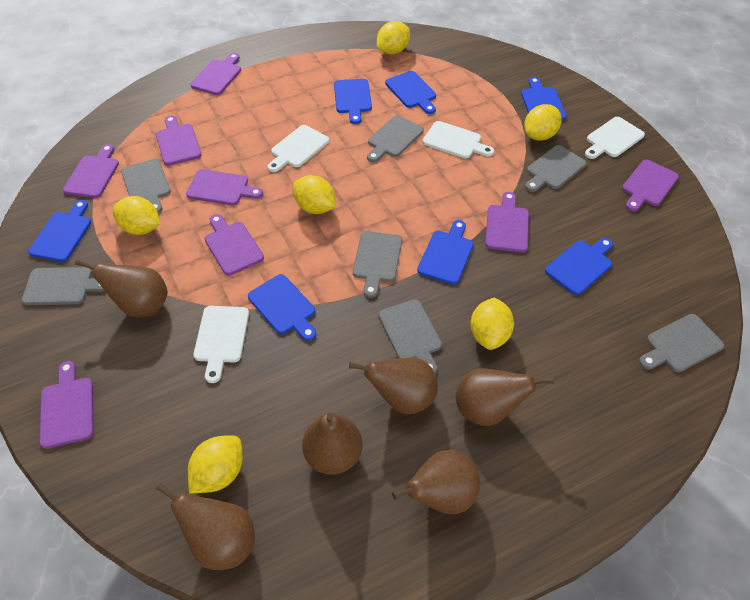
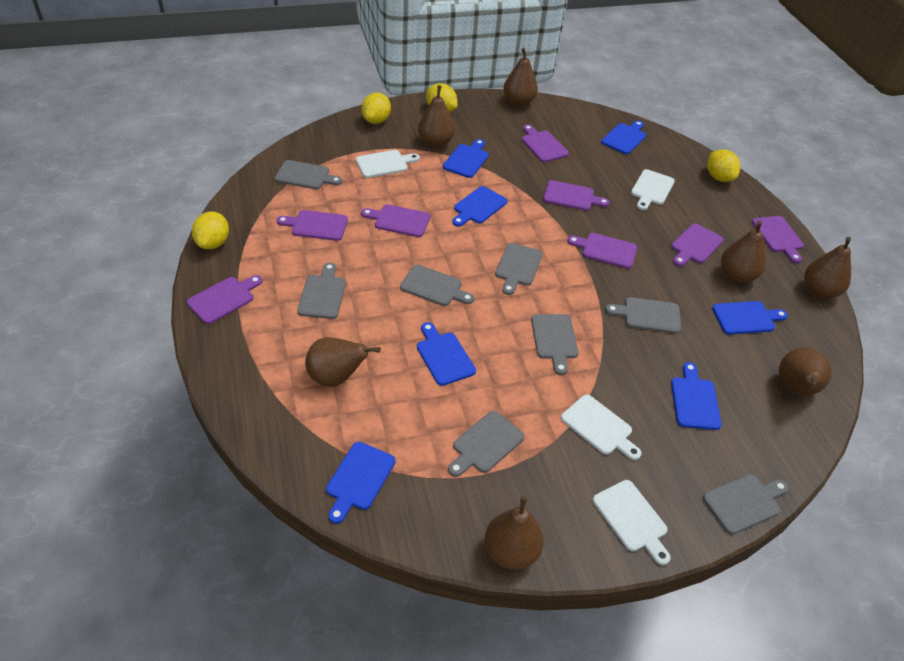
brown pear: [75,259,168,318] [156,483,255,570] [302,413,363,475] [349,357,438,414] [392,450,480,514] [456,368,554,426] = 6 -> [305,337,381,387] [418,85,455,148] [485,496,544,570] [503,48,538,106] [721,221,766,283] [779,347,832,396] [804,237,851,299] = 7
grey cutting board: [22,267,105,305] [121,159,171,213] [353,231,402,298] [367,115,424,162] [379,299,442,374] [525,145,586,192] [639,314,724,372] = 7 -> [275,160,342,189] [297,263,346,319] [400,265,474,306] [448,411,524,477] [495,243,543,295] [531,314,578,375] [605,297,681,334] [703,474,789,534] = 8
yellow lemon: [113,196,160,235] [188,435,243,493] [293,175,336,214] [377,21,410,54] [470,298,514,350] [524,104,562,141] = 6 -> [192,212,229,249] [361,93,391,124] [426,83,457,112] [707,149,741,182] = 4

